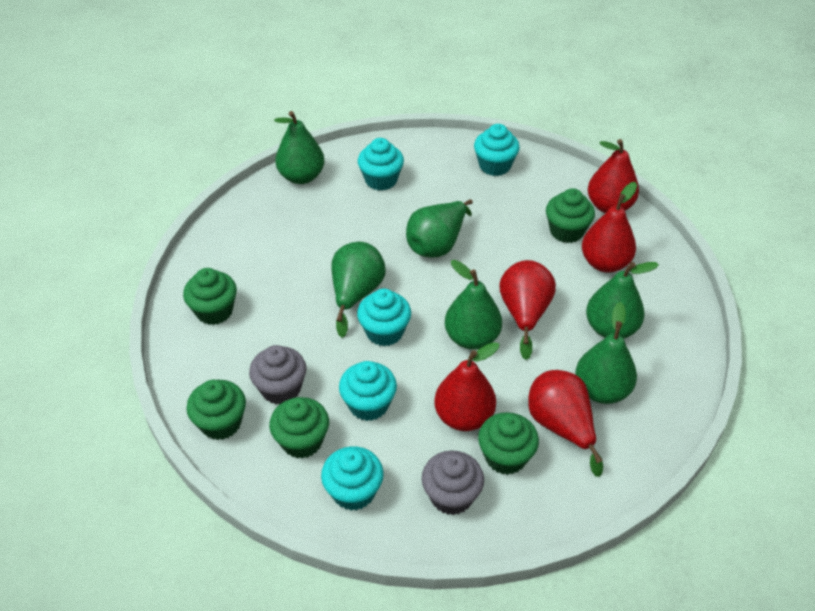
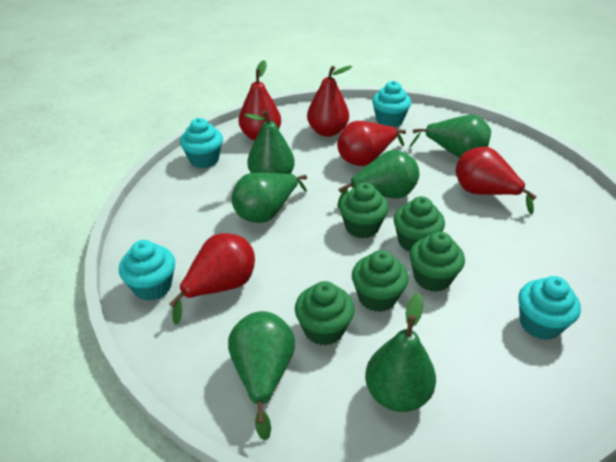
grey cupcake: [249,345,307,405] [422,450,484,515] = 2 -> none = 0
turquoise cupcake: [321,446,384,511] [339,361,397,421] [357,288,411,346] [358,138,404,191] [474,124,520,176] = 5 -> [119,240,175,301] [180,118,223,168] [372,81,411,127] [519,276,581,340] = 4

